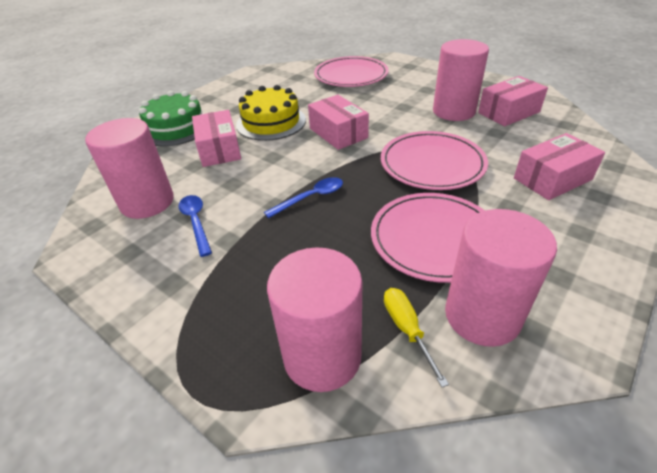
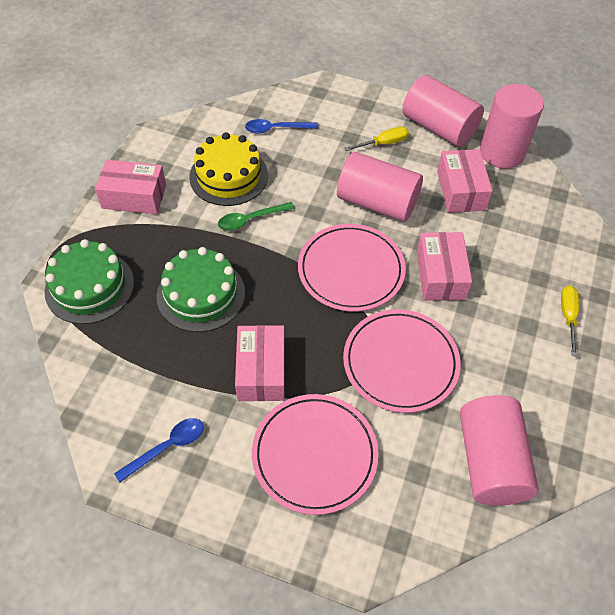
green cake: [139,91,204,146] = 1 -> [44,239,134,324] [156,247,245,332] = 2
green spoon: none = 0 -> [218,202,295,231] = 1
yellow screwdriver: [384,288,449,387] = 1 -> [345,127,409,151] [561,286,579,357] = 2

